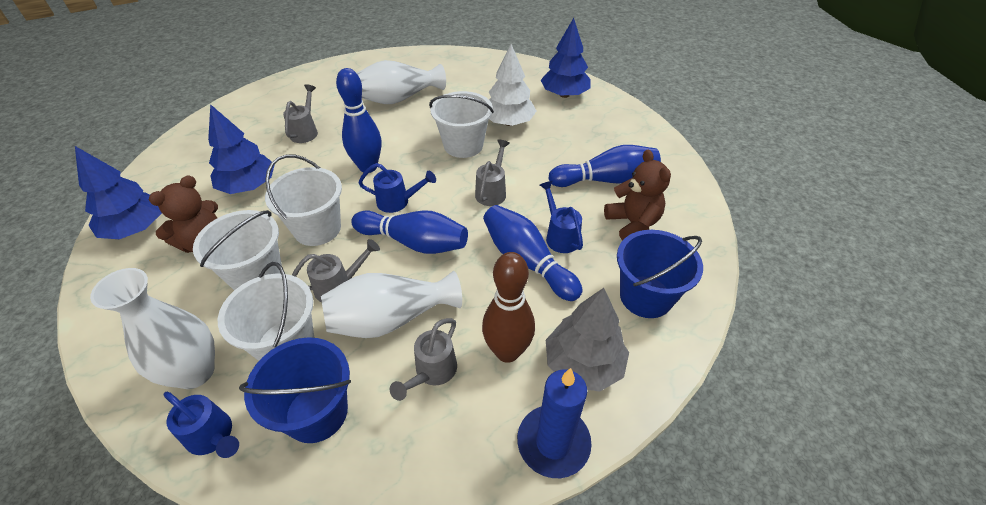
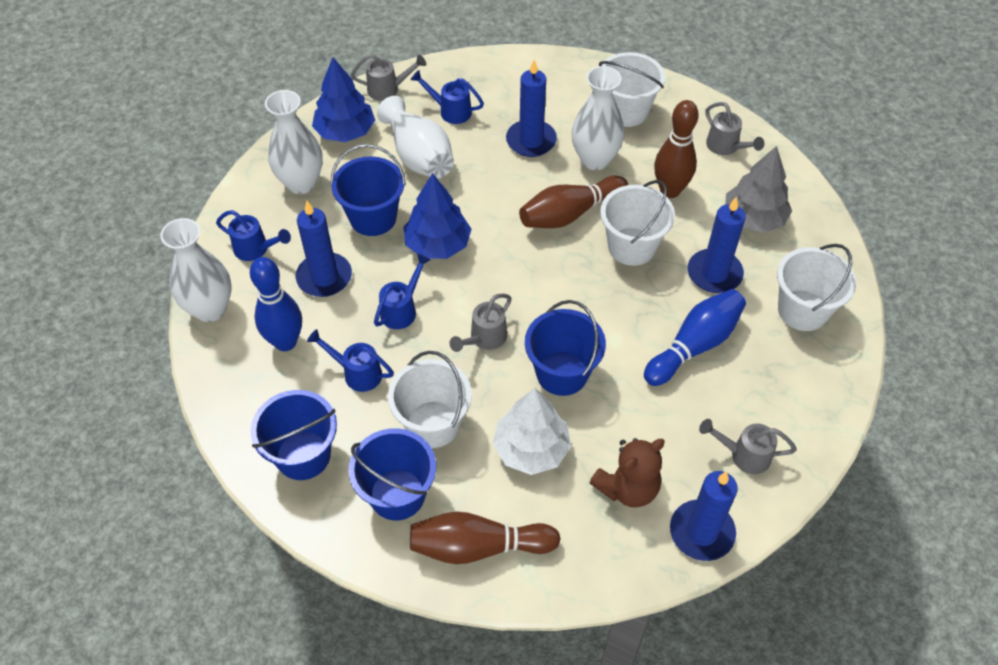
blue bowling pin: [336,68,381,173] [351,210,468,254] [483,205,583,301] [548,145,661,187] = 4 -> [250,257,302,351] [644,289,746,386] = 2
blue bucket: [239,337,351,443] [617,230,703,318] = 2 -> [250,390,337,480] [330,144,406,236] [348,428,436,521] [525,300,606,396] = 4
blue candle: [517,368,592,478] = 1 -> [296,201,352,297] [506,60,557,157] [670,471,738,561] [688,196,746,293] = 4
blue tree: [75,146,162,239] [208,104,275,194] [540,18,590,98] = 3 -> [312,58,375,142] [403,173,471,259] = 2
blue watering can: [163,391,239,458] [358,163,436,213] [540,181,583,253] = 3 -> [216,210,291,261] [307,329,394,392] [374,254,431,329] [411,70,484,124] = 4
brown bowling pin: [482,252,535,363] = 1 -> [410,512,561,564] [519,176,628,228] [654,100,699,198] = 3
brown teddy bear: [149,175,218,253] [604,150,671,241] = 2 -> [589,438,665,508] = 1
white vase: [90,268,215,389] [321,271,462,338] [357,60,446,104] = 3 -> [160,218,232,322] [265,90,323,194] [377,96,454,179] [571,66,625,170] = 4

